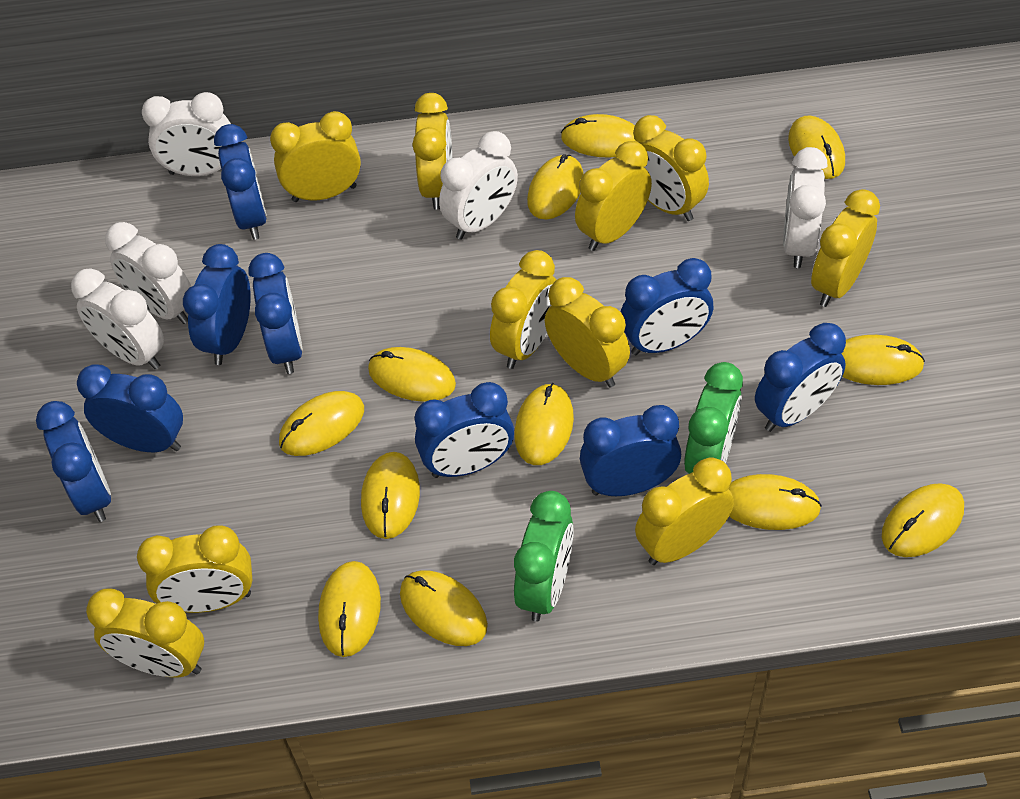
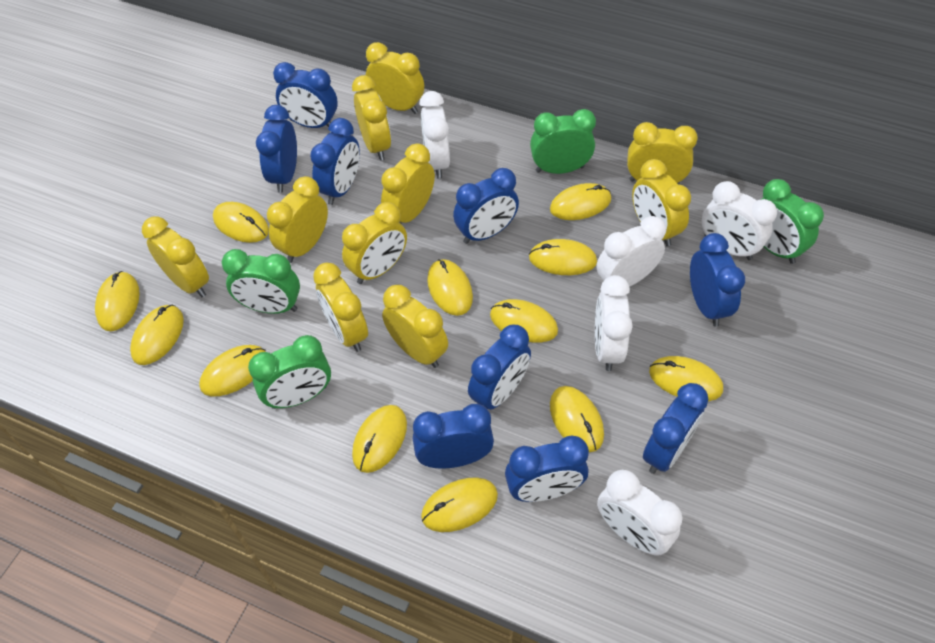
green clock: [514,491,574,622] [684,362,743,474] = 2 -> [221,249,300,314] [248,335,331,409] [530,109,596,174] [760,179,824,264] = 4

